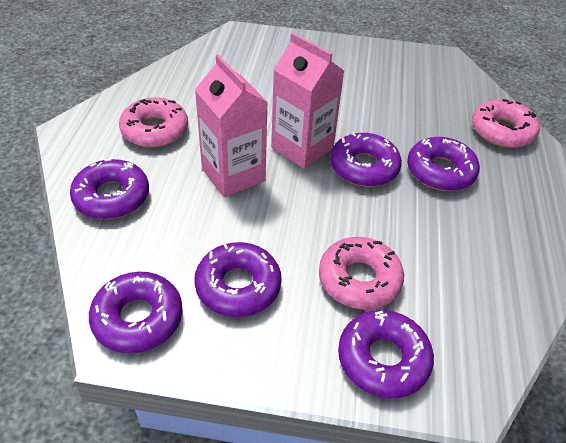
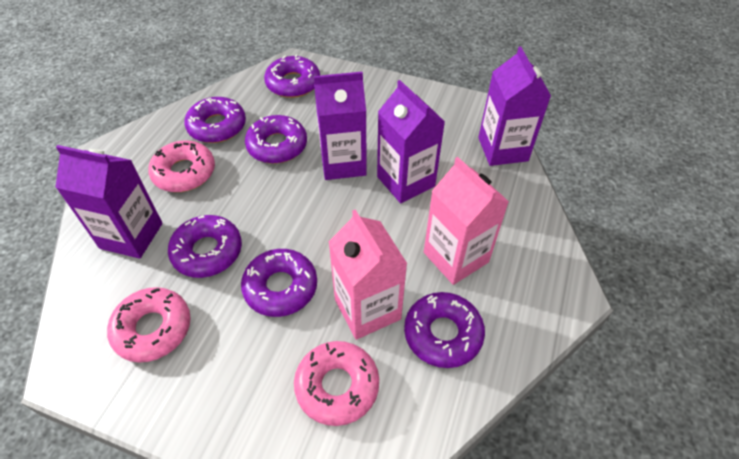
purple carton: none = 0 -> [55,145,163,259] [314,72,367,180] [377,80,445,203] [478,46,551,166] = 4

